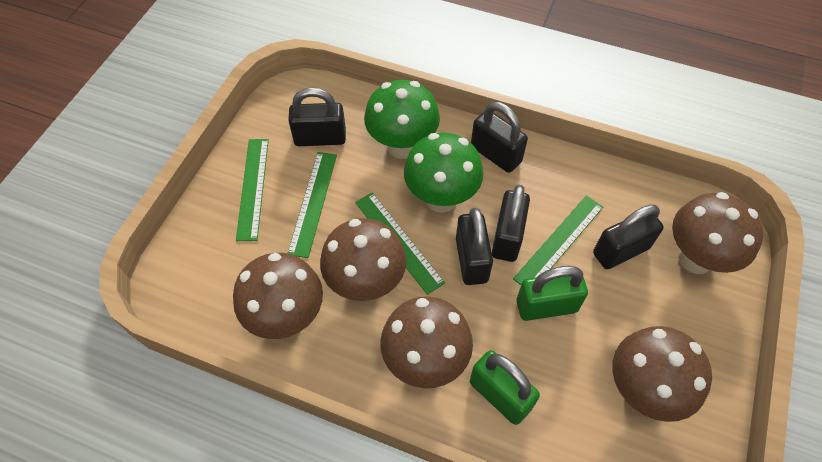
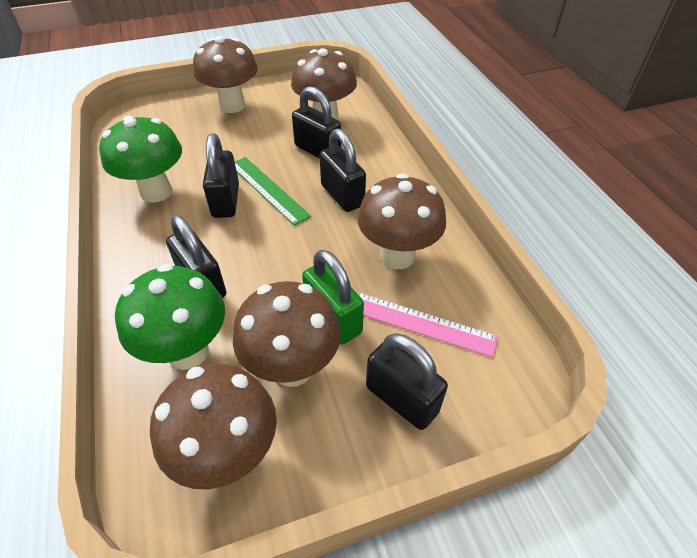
green padlock: [470,350,540,425] [516,266,588,321] = 2 -> [302,250,364,344] = 1
green ruler: [236,139,269,241] [288,152,337,258] [355,192,445,295] [513,195,603,285] = 4 -> [235,157,311,226] = 1
pink ruler: none = 0 -> [356,292,498,357] = 1

